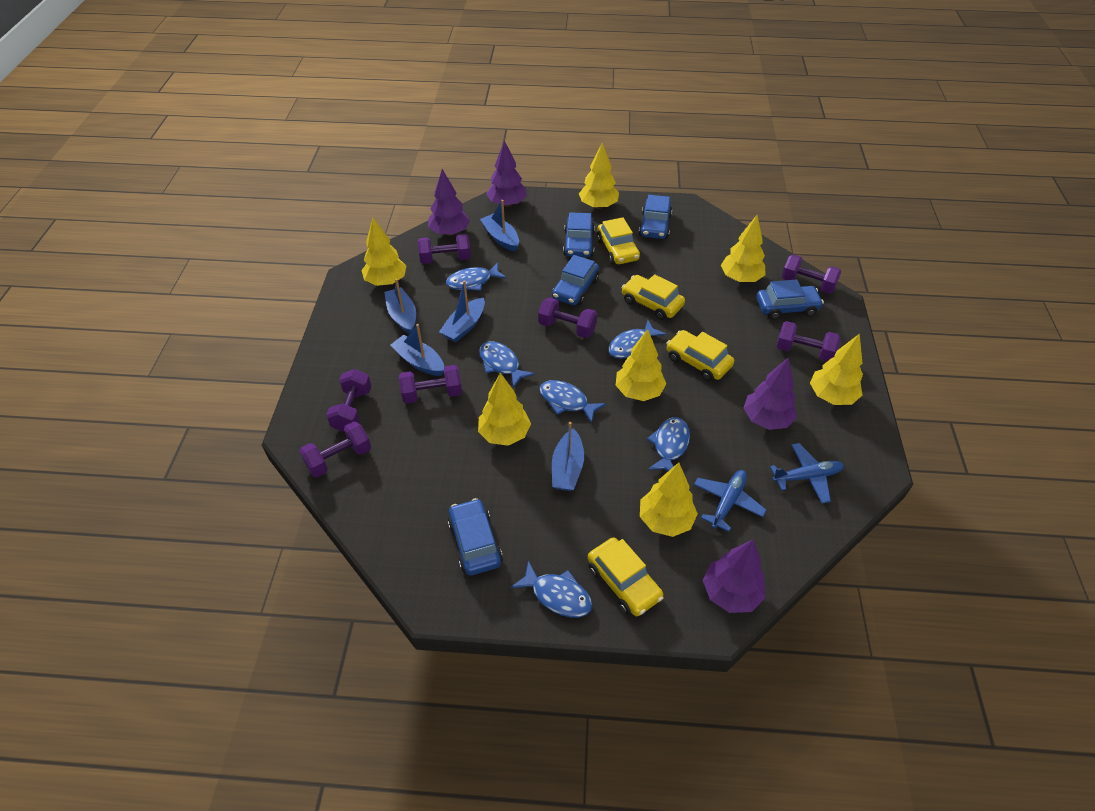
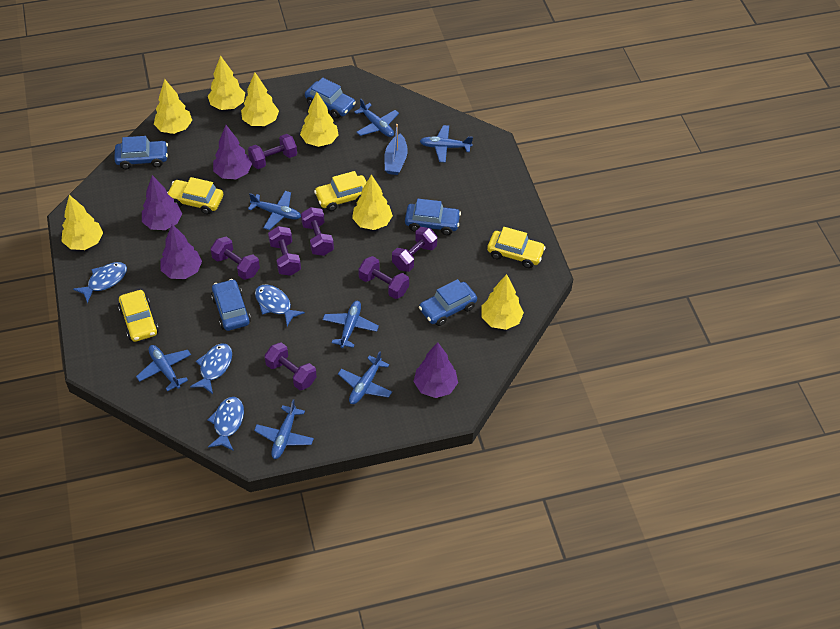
blue boat: [384,279,416,334] [390,324,444,376] [439,280,485,342] [480,200,519,252] [552,422,584,491] = 5 -> [385,124,408,175] = 1
blue fish: [446,263,507,291] [479,341,535,388] [511,560,592,618] [539,380,606,424] [608,320,666,359] [647,417,690,471] = 6 -> [73,262,127,303] [190,343,232,394] [207,397,244,450] [255,284,305,326] = 4
blue plane: [694,470,767,532] [770,443,844,504] = 2 -> [136,345,191,392] [248,191,301,230] [254,399,314,459] [323,301,379,348] [338,351,392,404] [354,99,399,137] [420,125,473,163] = 7

